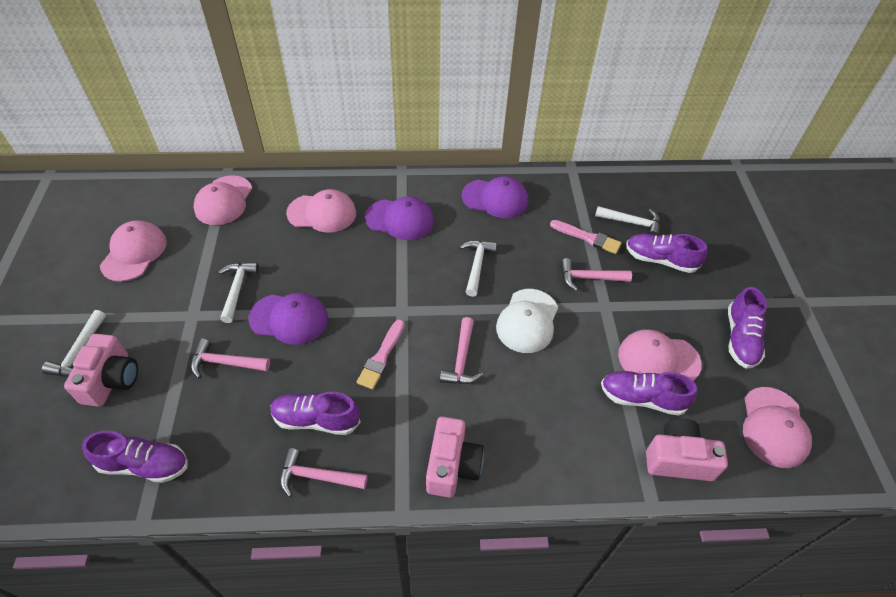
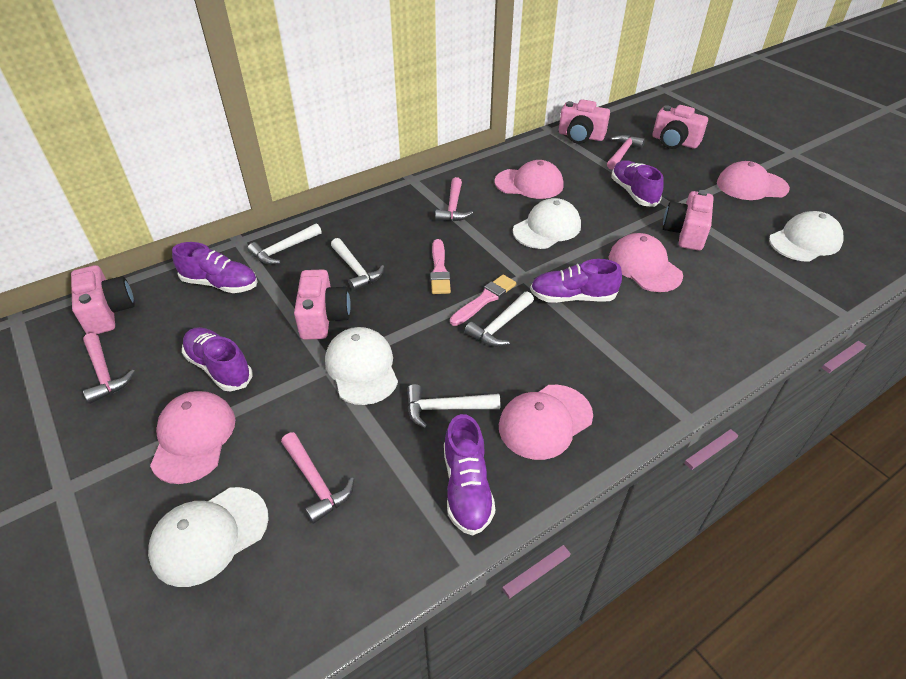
pink camera: [64,334,138,407] [426,417,484,498] [646,419,728,481] = 3 -> [71,265,135,334] [294,270,351,340] [559,99,610,144] [652,105,708,149] [663,190,713,251] = 5
purple cap: [248,293,328,345] [365,196,434,240] [461,176,528,218] = 3 -> none = 0
white cap: [496,289,558,353] = 1 -> [148,487,269,587] [325,327,398,405] [513,198,581,249] [769,211,844,262] = 4

